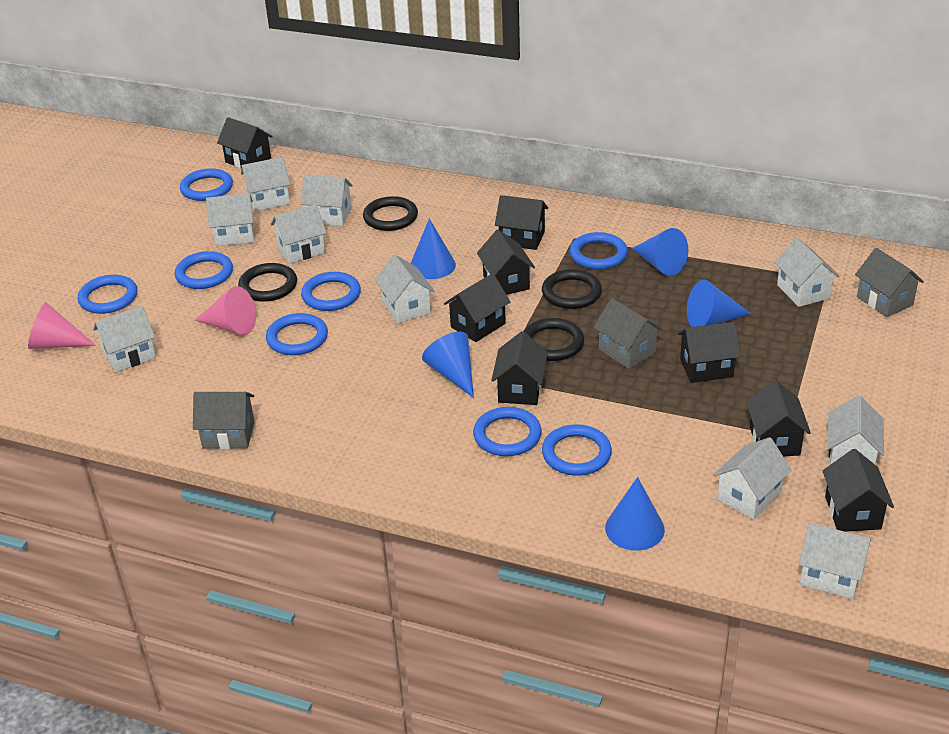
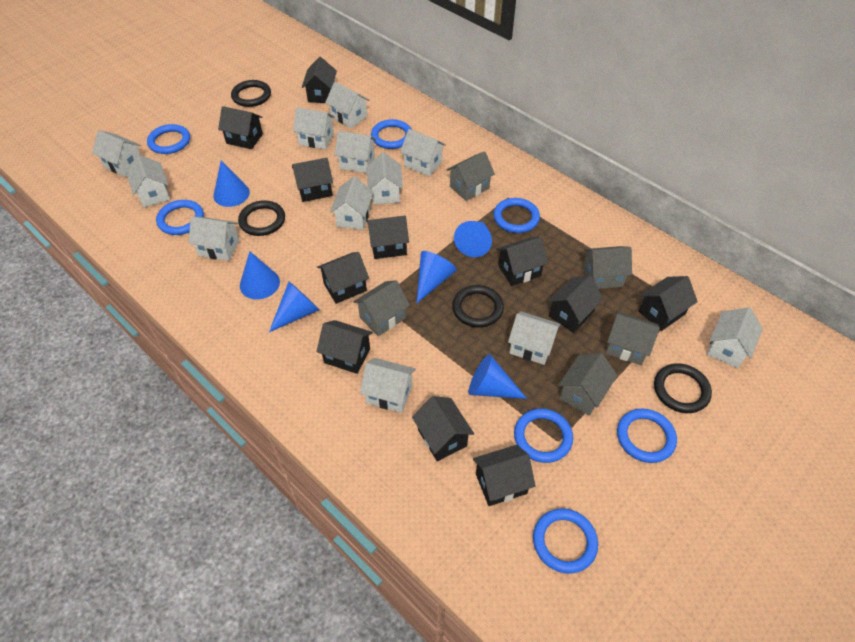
black house: [217,117,273,168] [444,273,510,342] [477,230,535,295] [491,331,548,405] [495,195,548,250] [678,322,741,383] [746,380,811,457] [823,449,894,532] = 8 -> [218,106,263,149] [292,158,333,202] [302,57,337,103] [316,320,373,374] [317,252,369,304] [367,216,409,259] [412,396,474,461] [473,445,536,506] [496,237,548,286] [547,275,604,333] [639,276,698,331] = 11
blue cone: [411,219,456,279] [422,332,474,398] [605,477,665,551] [632,228,688,276] [687,280,751,327] = 5 -> [213,161,250,207] [240,251,280,299] [269,282,319,332] [416,251,457,304] [454,221,492,257] [469,354,527,399] = 6
blue ring: [78,275,138,314] [175,251,233,289] [180,168,233,201] [266,313,328,355] [301,272,361,311] [473,407,542,456] [542,424,612,476] [570,232,628,270] = 8 -> [147,124,190,154] [156,200,204,235] [371,119,412,149] [493,198,540,233] [514,409,573,463] [533,509,598,573] [617,409,677,463] = 7
grey house: [193,392,255,449] [593,298,663,369] [855,248,924,317] = 3 -> [353,280,410,336] [447,151,495,201] [558,353,617,415] [583,246,632,289] [606,312,660,365] = 5
pink cone: [28,302,96,349] [195,286,256,335] = 2 -> none = 0
white house: [93,306,156,372] [206,193,254,246] [241,157,290,212] [271,204,327,264] [300,175,353,226] [375,255,435,324] [713,437,791,520] [774,238,839,307] [799,523,871,599] [827,396,884,465] = 10 -> [92,130,141,177] [126,154,170,207] [189,217,239,261] [293,107,335,150] [325,82,370,128] [330,176,373,230] [335,131,377,173] [360,358,416,413] [367,152,403,204] [400,129,446,176] [508,311,561,365] [707,307,763,368] = 12

